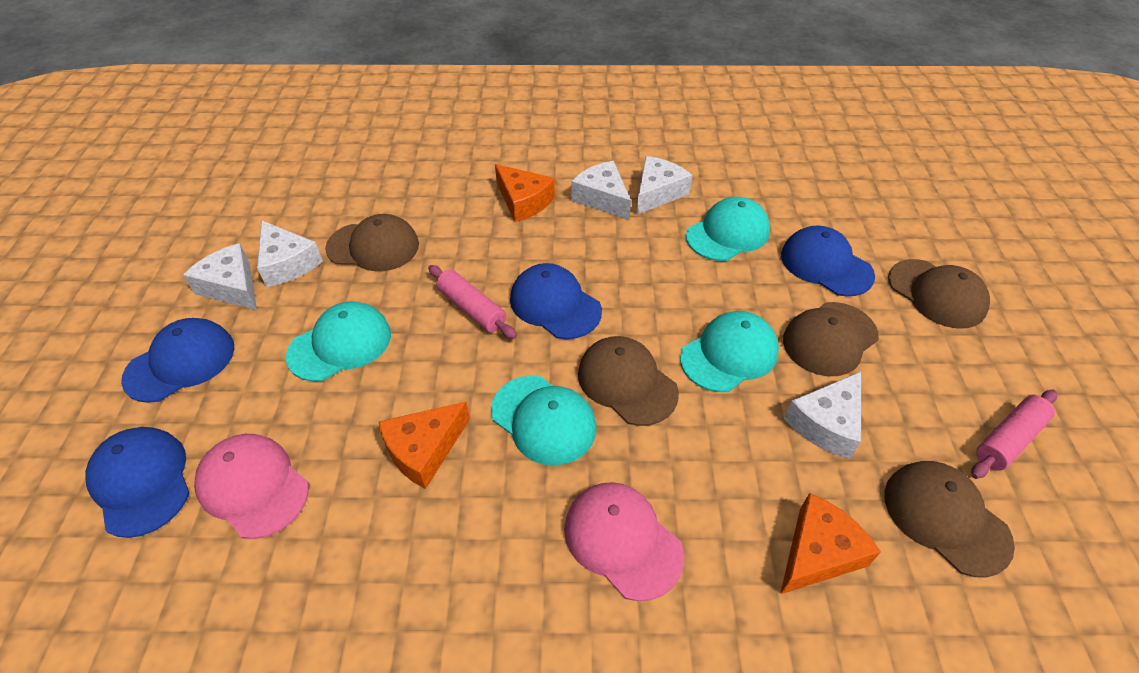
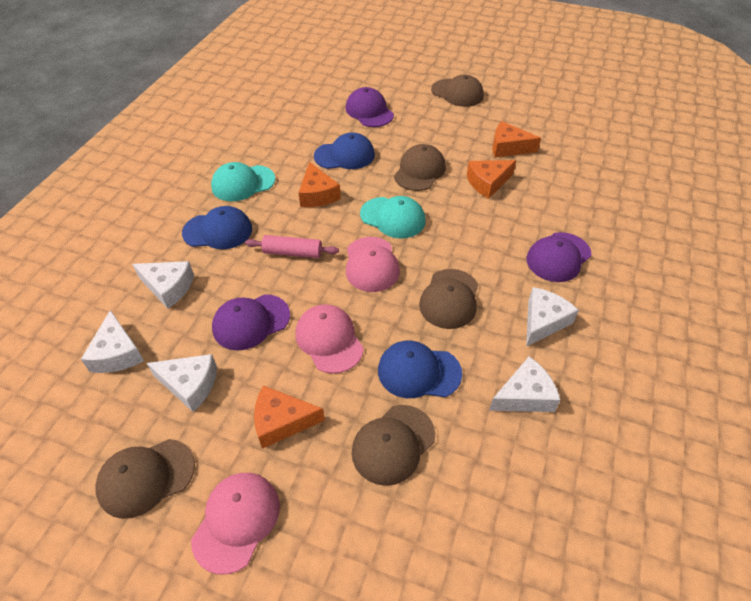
blue cap: [85,427,190,538] [121,318,234,403] [510,263,602,339] [781,225,875,297] = 4 -> [182,206,252,249] [314,133,375,169] [378,341,462,398] = 3
orange cheese: [378,401,470,489] [495,164,555,222] [780,493,881,594] = 3 -> [254,386,325,449] [299,162,341,207] [467,160,516,199] [492,121,541,157] = 4
pink cap: [194,434,309,539] [564,482,684,601] = 2 -> [191,473,280,575] [295,304,364,374] [346,237,400,292] = 3
pink rolling pin: [428,265,517,339] [971,390,1057,479] = 2 -> [245,235,339,258] = 1
purple cap: none = 0 -> [212,294,290,350] [345,87,394,127] [527,232,592,282] = 3
turquoise cap: [286,302,391,382] [491,376,596,466] [680,311,779,392] [686,197,770,261] = 4 -> [211,162,275,201] [360,196,426,239] = 2

